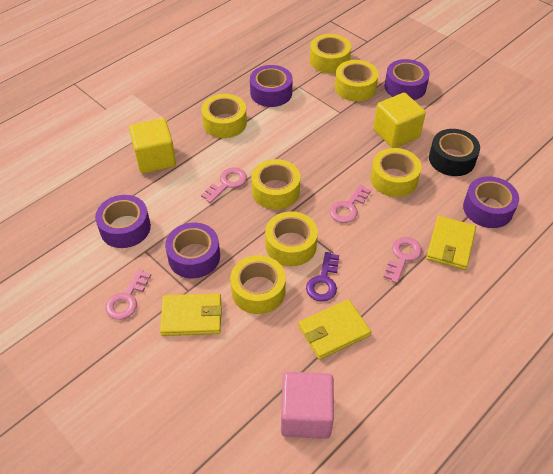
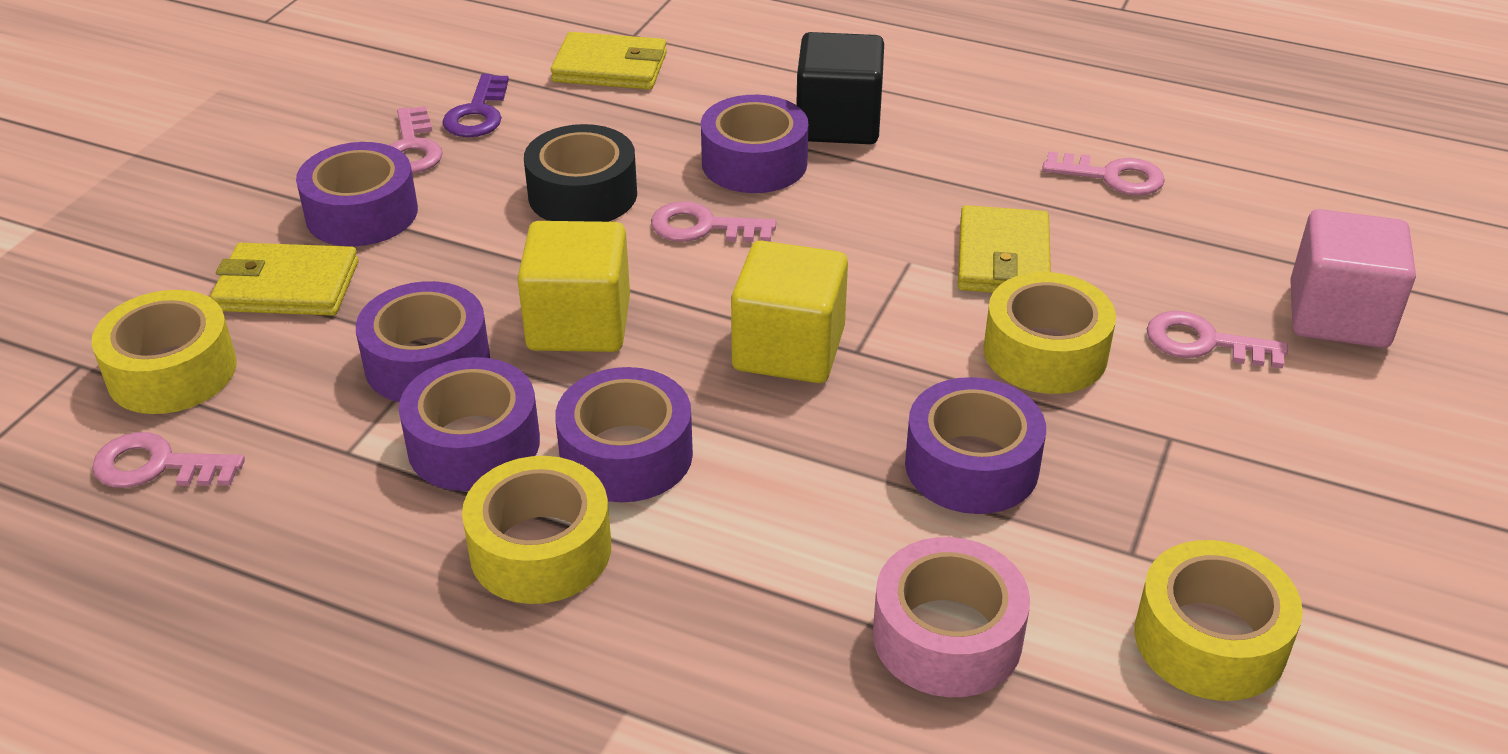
black cube: none = 0 -> [796,32,884,144] = 1
pink key: [105,269,151,320] [201,167,247,203] [329,185,371,223] [384,237,422,283] = 4 -> [92,432,245,488] [389,106,443,173] [651,201,776,242] [1042,152,1165,196] [1147,311,1288,369] = 5
pink tape: none = 0 -> [873,537,1030,697] = 1
purple tape: [95,195,151,248] [165,223,220,278] [250,65,293,107] [384,59,430,100] [463,176,519,228] = 5 -> [296,142,418,246] [356,281,490,402] [399,357,540,491] [555,367,693,502] [701,95,809,193] [905,377,1046,514] = 6
yellow tape: [201,94,247,138] [230,255,286,314] [251,159,300,209] [265,211,318,266] [310,34,351,73] [335,60,379,102] [370,148,421,197] = 7 -> [91,290,237,414] [462,456,611,604] [983,272,1116,394] [1134,540,1303,701] = 4

